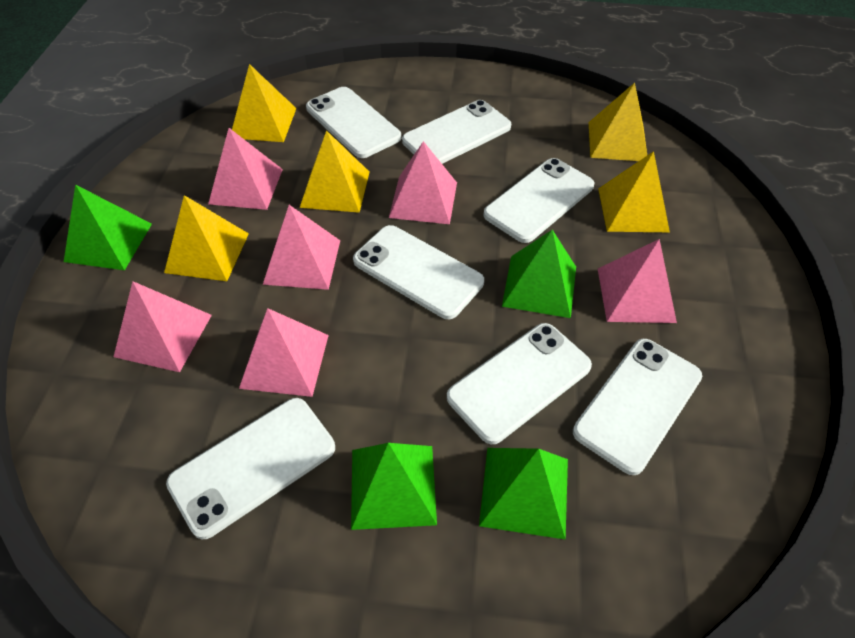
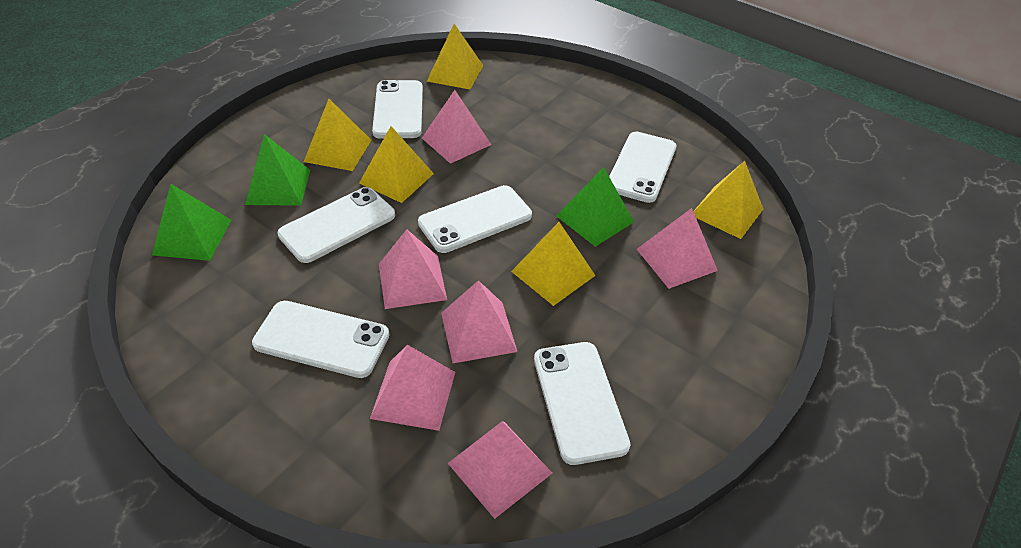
green pyramid: [64,184,152,270] [351,443,437,530] [479,448,568,540] [502,230,576,318] = 4 -> [152,184,231,261] [245,134,310,206] [556,167,634,247] = 3
white phone: [166,398,335,539] [306,87,401,158] [353,225,484,319] [402,100,511,164] [447,323,592,444] [483,158,594,243] [573,339,702,475] = 7 -> [252,301,389,378] [277,187,395,263] [372,80,423,139] [418,185,532,253] [534,342,630,465] [609,132,676,203] = 6

